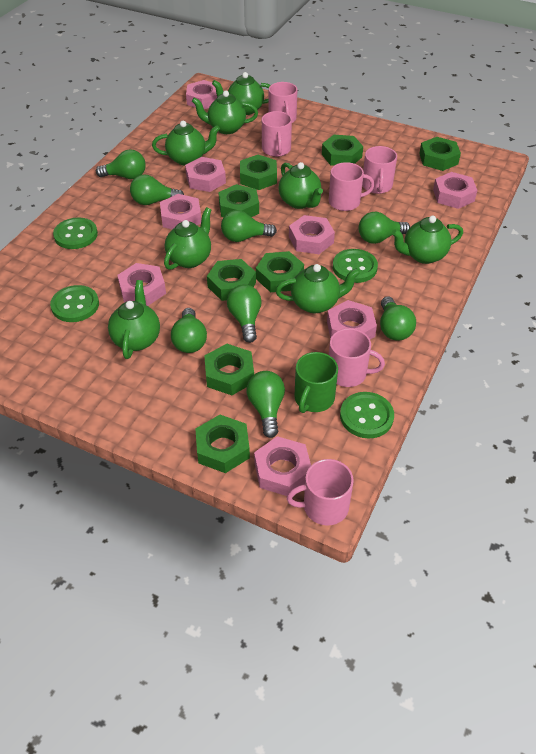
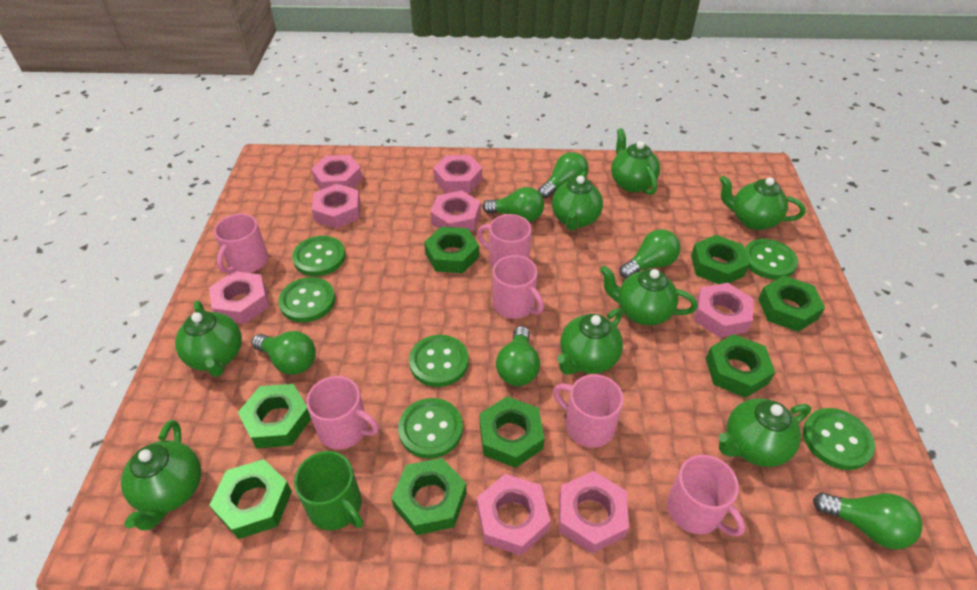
green button: [50,285,99,322] [53,217,98,249] [333,249,378,283] [340,392,394,438] = 4 -> [278,277,335,323] [292,236,345,276] [398,398,463,459] [409,335,469,387] [745,239,798,280] [803,408,875,470] = 6
green light bulb: [96,149,146,179] [130,174,184,205] [171,308,207,353] [221,210,277,242] [227,284,262,343] [246,371,285,438] [359,212,410,244] [380,296,416,341] = 8 -> [252,331,316,375] [483,187,544,222] [496,326,540,386] [538,152,589,198] [619,229,680,278] [813,492,922,549] = 6

